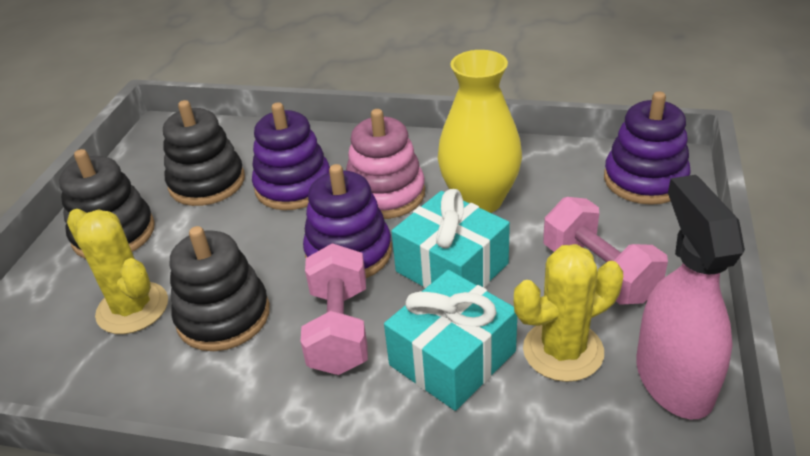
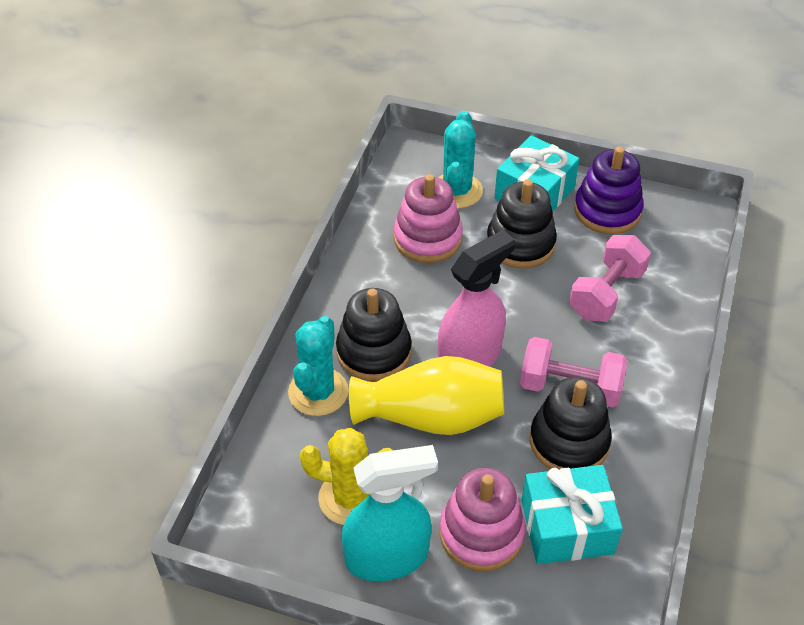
pink stacking toy: [346,109,425,219] = 1 -> [394,174,463,263] [440,468,526,571] = 2
purple stacking toy: [252,102,330,210] [303,164,392,278] [604,92,691,205] = 3 -> [574,146,644,234] = 1
turquoise cactus: none = 0 -> [288,316,349,416] [438,111,483,208] = 2
turquoise spray bottle: none = 0 -> [342,445,438,581] = 1
yellow cactus: [67,209,168,334] [514,244,623,382] = 2 -> [300,428,393,525] = 1

